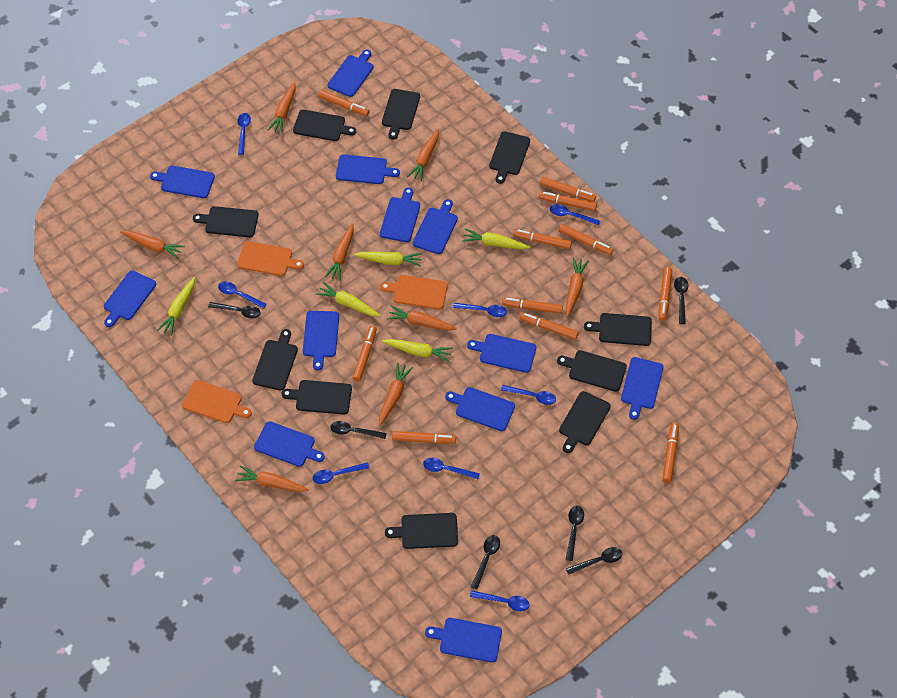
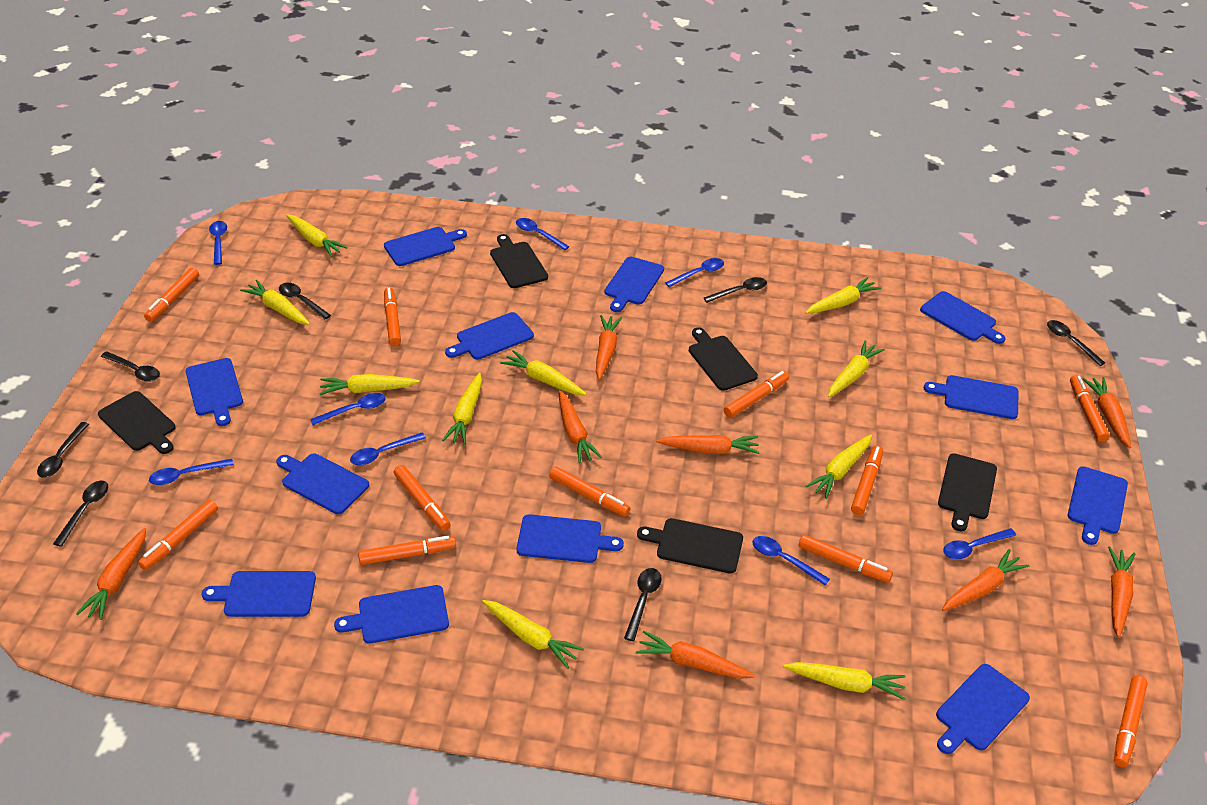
black cutting board: [193,206,259,237] [252,329,298,390] [282,380,352,415] [293,110,356,141] [382,89,420,139] [385,513,458,549] [489,131,530,184] [557,350,627,392] [559,391,611,453] [584,313,652,346] = 10 -> [98,391,176,454] [490,234,548,288] [637,518,743,574] [689,327,758,391] [938,453,997,531] = 5
black spoon: [208,302,261,318] [330,421,387,439] [471,535,500,589] [566,506,584,561] [566,547,622,575] [674,277,689,324] = 6 -> [37,422,89,478] [53,481,108,547] [101,351,160,382] [279,283,331,319] [624,568,662,641] [704,277,767,303] [1047,320,1105,366] = 7
orange cutting board: [182,380,252,423] [237,241,304,276] [380,275,448,309] = 3 -> none = 0
yellow carrot: [157,277,195,336] [316,282,381,317] [353,252,423,267] [382,339,453,362] [462,228,530,249] = 5 -> [240,280,310,325] [286,214,348,257] [319,374,420,395] [442,373,482,444] [482,600,584,669] [500,350,587,395] [783,662,906,700] [805,277,881,314] [806,434,872,499] [828,340,885,397] = 10

